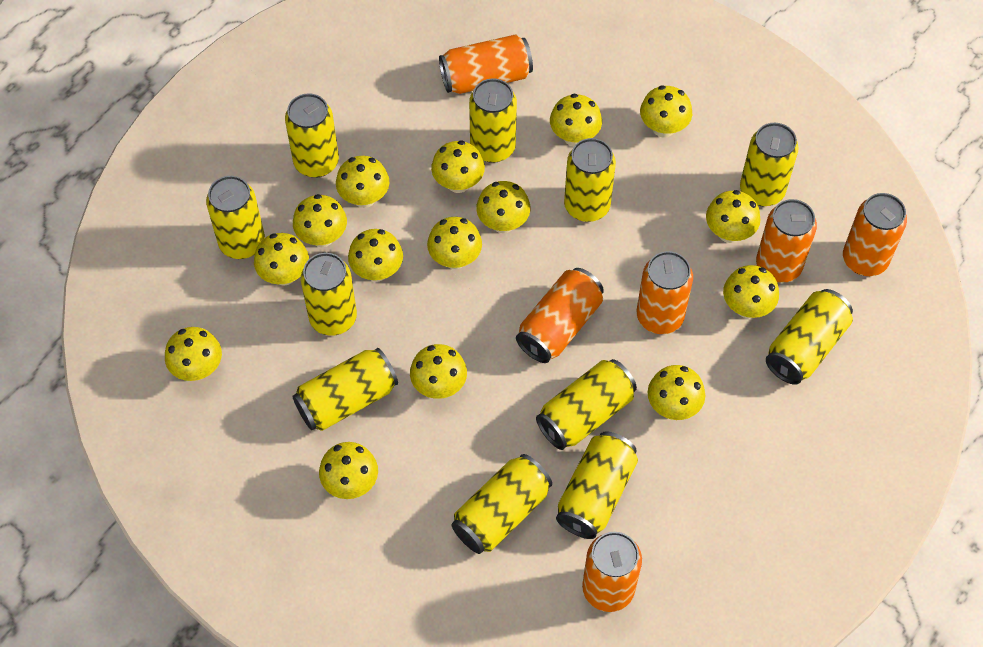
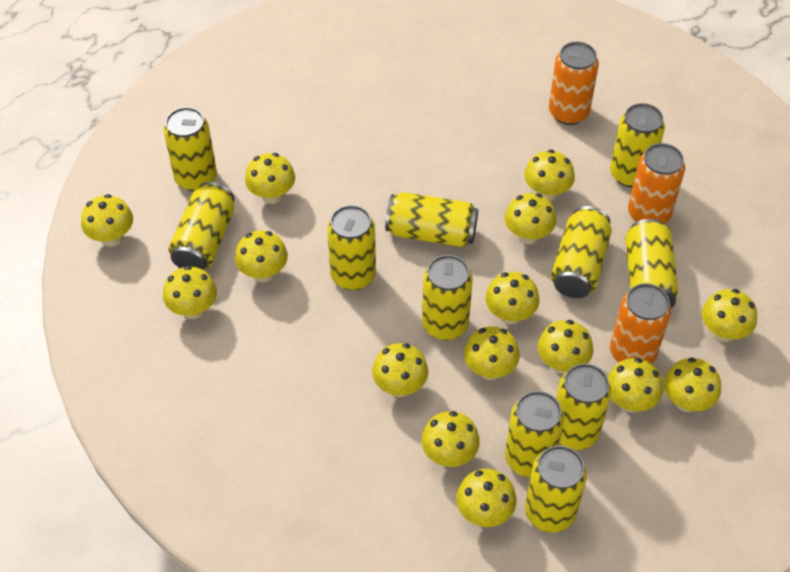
orange can: [439,34,533,94] [516,268,604,363] [582,532,642,612] [637,251,693,334] [756,199,817,283] [843,193,907,276] = 6 -> [549,41,599,125] [610,283,671,364] [628,143,685,224] = 3

